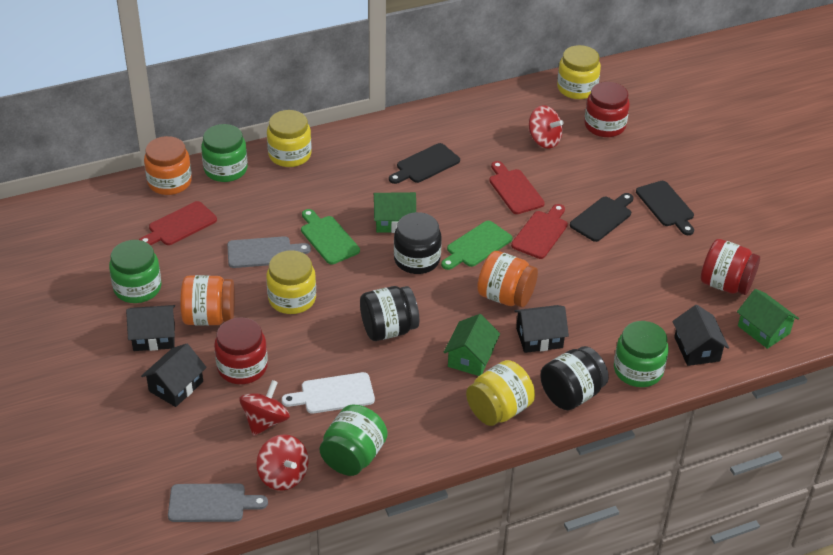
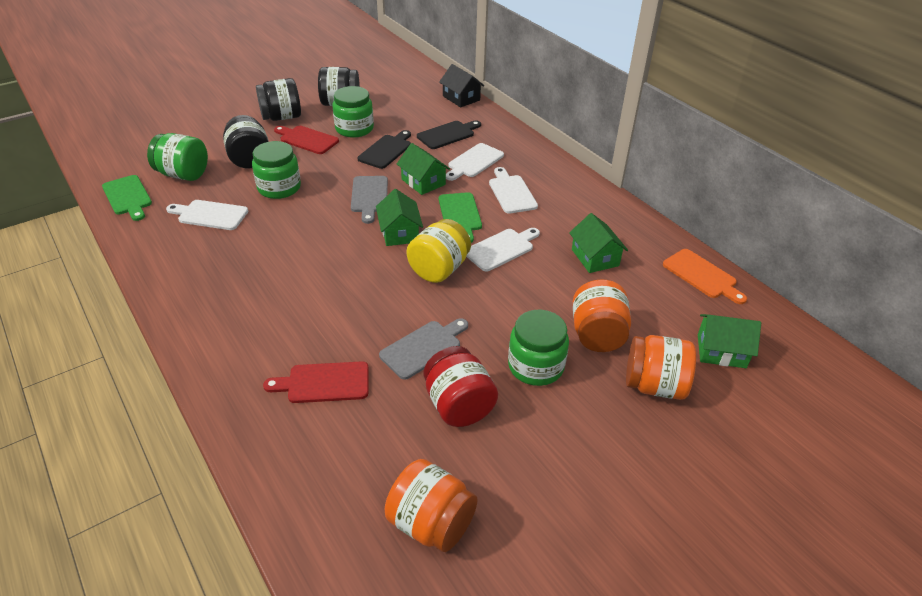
black cutting board: [389,143,460,184] [570,193,633,242] [636,181,694,235] = 3 -> [358,130,411,169] [417,120,481,149] = 2
black house: [126,305,175,351] [141,344,207,407] [514,305,569,353] [672,305,729,366] = 4 -> [439,64,484,107] = 1
green house: [373,192,416,233] [443,314,500,376] [737,289,799,349] = 3 -> [376,189,423,246] [397,143,450,195] [569,213,628,273] [698,314,761,368] = 4
orange cutting board: none = 0 -> [663,249,747,304] = 1
red cutting board: [139,201,217,245] [489,161,545,214] [511,204,568,259] = 3 -> [263,361,369,403] [274,126,339,154] = 2
red jar: [214,317,268,384] [584,82,630,137] [701,239,760,295] = 3 -> [424,346,498,427] = 1
red spinning top: [239,380,290,436] [257,434,309,491] [529,105,564,149] = 3 -> none = 0
white cutting board: [282,372,375,414] = 1 -> [166,200,248,230] [446,143,504,181] [466,228,540,271] [489,167,538,214] = 4
yellow jar: [266,250,316,314] [267,110,312,167] [466,360,535,426] [557,45,601,99] = 4 -> [406,219,471,283] = 1

